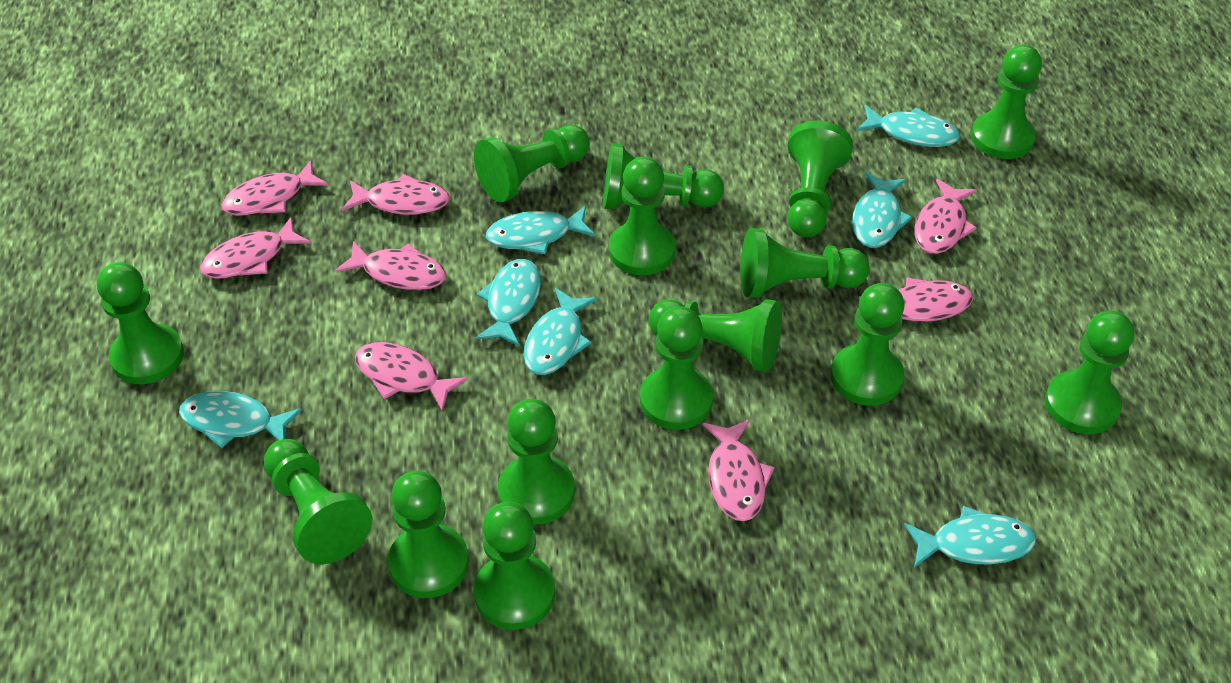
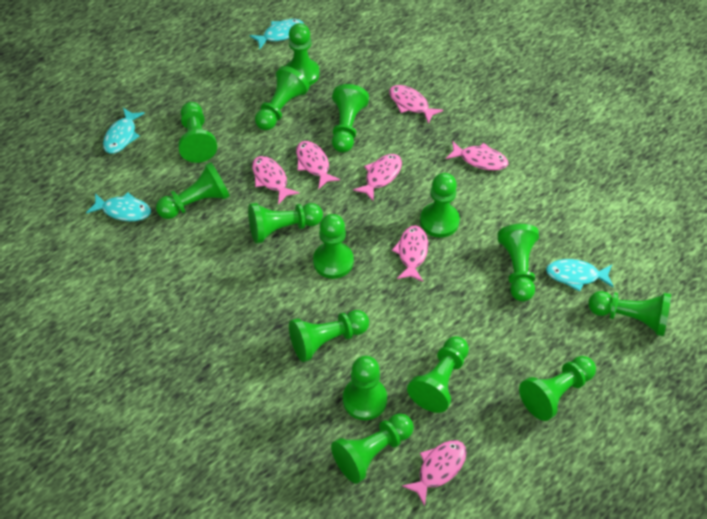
pink fish: [200,217,311,279] [221,160,329,216] [335,241,446,290] [342,174,450,215] [355,342,468,412] [702,419,774,521] [859,277,973,322] [914,179,977,254] = 8 -> [252,156,300,204] [296,141,340,189] [353,154,402,202] [389,85,443,124] [392,225,428,282] [402,440,466,506] [446,141,508,170] = 7
turquoise fish: [179,391,302,449] [475,259,541,346] [486,206,595,254] [523,288,597,375] [852,172,912,248] [856,105,960,147] [904,506,1036,568] = 7 -> [86,192,151,221] [103,108,145,154] [249,19,304,49] [546,259,614,292] = 4

